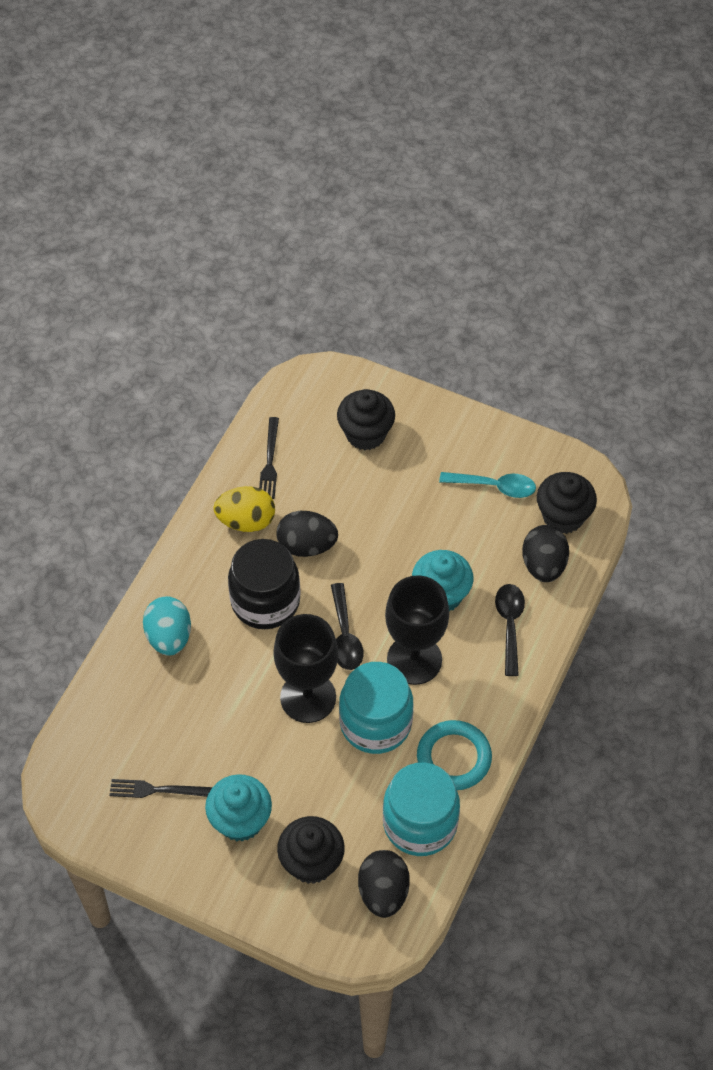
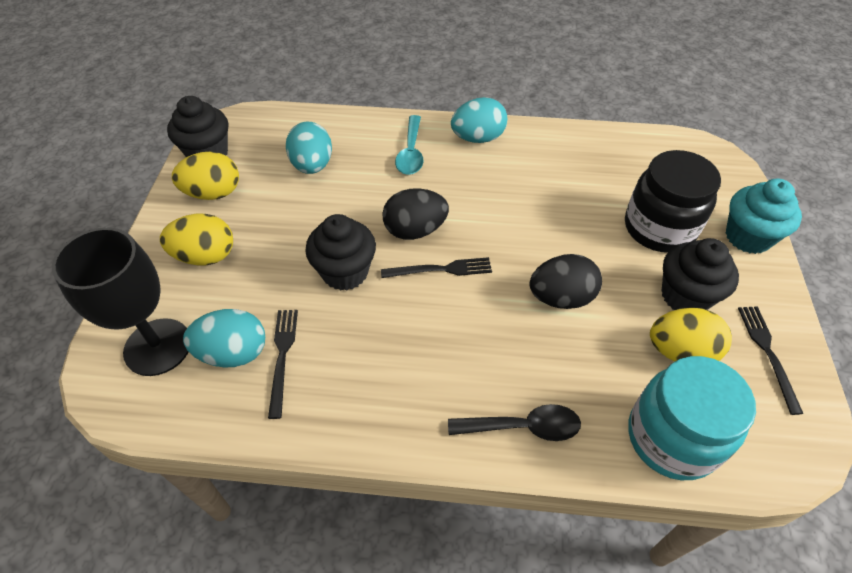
black egg: [277,511,338,557] [358,850,410,918] [522,525,569,582] = 3 -> [382,188,449,240] [530,254,602,309] = 2
black fork: [109,779,212,798] [259,417,279,499] = 2 -> [268,310,298,419] [381,257,492,278] [738,306,804,415] = 3
black goblet: [273,614,338,723] [385,575,449,685] = 2 -> [52,227,188,376] = 1
black spoon: [331,583,364,670] [495,584,525,676] = 2 -> [448,404,581,441] = 1
turquoise cupcake: [205,774,272,842] [412,550,473,611] = 2 -> [726,179,802,254] = 1
turquoise egg: [143,596,191,656] = 1 -> [183,309,265,368] [286,122,332,174] [451,97,507,143] = 3
turquoise jar: [339,662,414,754] [383,762,460,856] = 2 -> [628,356,756,480] = 1
turquoise ring: [417,720,492,790] = 1 -> none = 0
yellow egg: [213,486,275,532] = 1 -> [160,214,233,265] [172,152,239,200] [650,308,732,362] = 3

